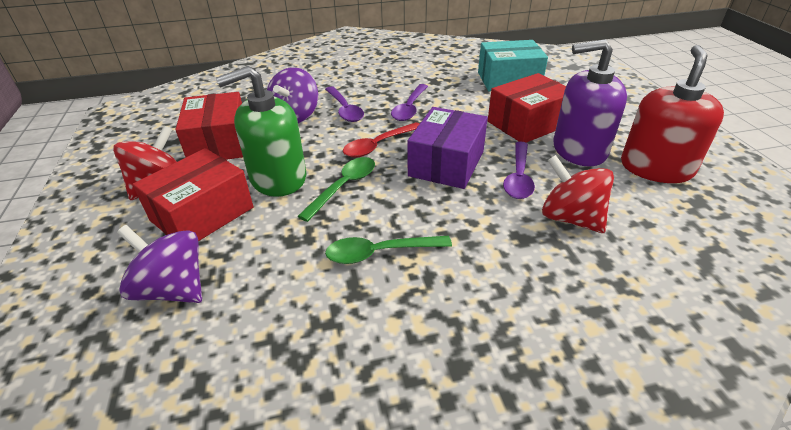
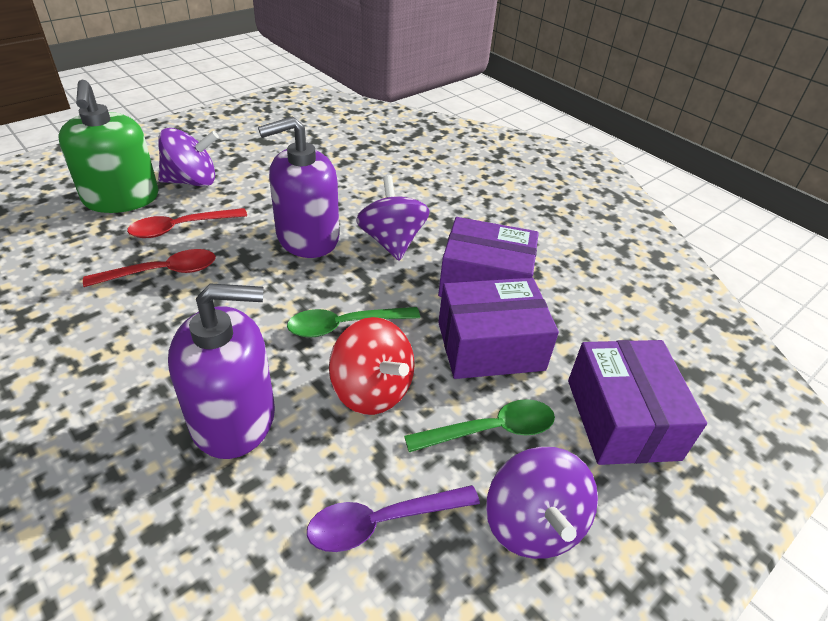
purple box: [408,107,488,189] = 1 -> [438,217,539,297] [438,278,559,379] [568,340,707,465] = 3
purple soap dispenser: [553,39,627,167] = 1 -> [168,283,275,459] [258,116,339,258] = 2
purple spinning top: [117,225,202,303] [267,67,318,123] = 2 -> [158,128,219,187] [356,175,430,261] [486,447,598,559] = 3
purple spoon: [325,87,364,122] [391,84,428,121] [503,142,535,199] = 3 -> [307,485,480,552] = 1
red box: [132,148,253,241] [175,92,243,160] [488,73,566,143] = 3 -> none = 0
red soap dispenser: [621,45,724,183] = 1 -> none = 0
red spinning top: [113,125,177,200] [542,155,614,233] = 2 -> [329,317,415,415] = 1
red spoon: [343,122,419,157] = 1 -> [83,249,216,287] [127,208,247,238] = 2
turquoise box: [478,40,548,91] = 1 -> none = 0

